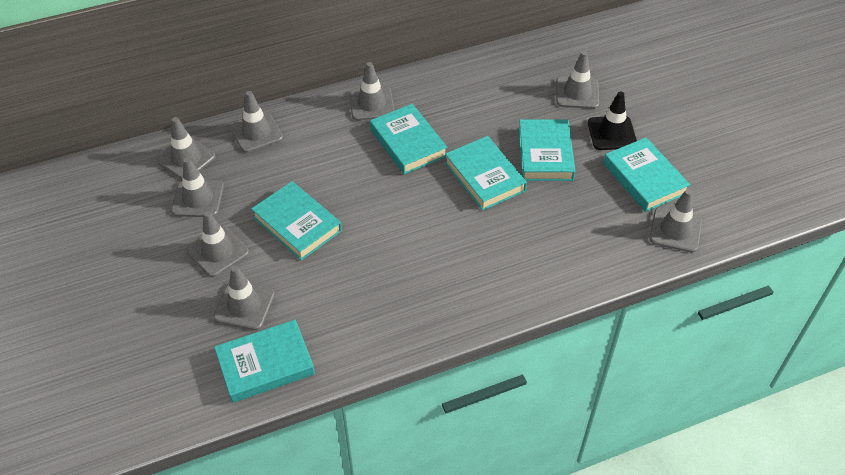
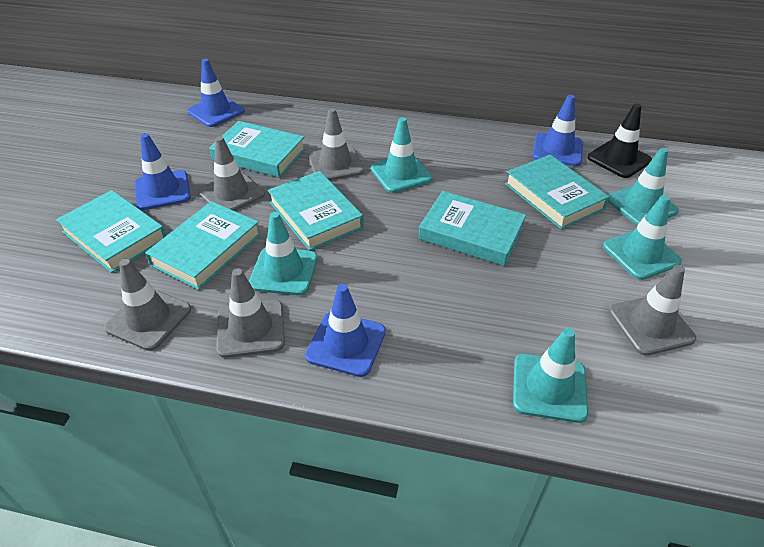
blue traffic cone: none = 0 -> [135,133,191,210] [187,59,245,127] [305,284,386,377] [532,95,583,166] = 4
grey traffic cone: [157,117,216,180] [171,157,224,217] [186,211,249,277] [213,266,275,330] [230,91,283,153] [349,62,394,121] [556,51,599,109] [650,189,702,253] = 8 -> [104,259,191,351] [198,136,265,211] [216,268,285,358] [308,108,364,181] [609,265,696,356] = 5
turquoise traffic cone: none = 0 -> [249,212,318,295] [370,117,432,193] [513,328,588,423] [603,195,682,280] [608,148,679,225] = 5

